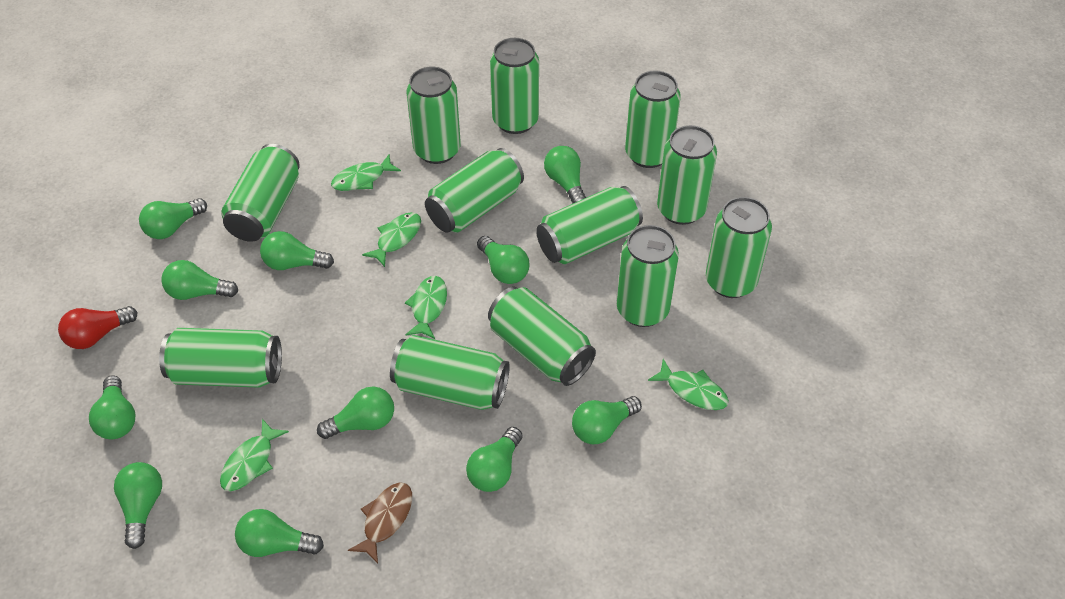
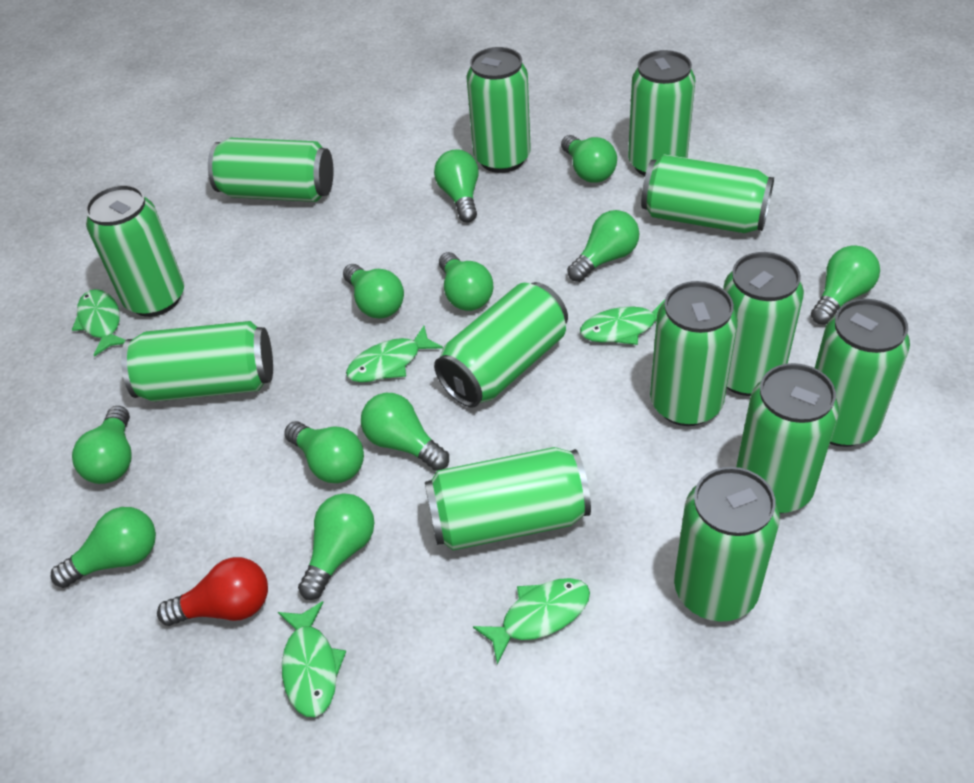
brown fish: [348,482,412,564] = 1 -> none = 0
green can: [159,328,282,388] [221,144,300,242] [390,335,510,410] [407,67,461,164] [425,148,524,233] [488,287,596,386] [490,38,539,134] [536,186,643,264] [617,225,679,327] [625,70,681,168] [657,125,717,225] [706,197,772,298] = 12 -> [85,185,184,317] [121,321,273,402] [208,138,334,202] [425,447,591,550] [434,282,568,407] [466,47,531,173] [628,50,695,176] [641,155,774,233] [650,281,738,426] [674,467,780,622] [723,252,804,396] [736,363,839,513] [815,299,910,447] = 13

